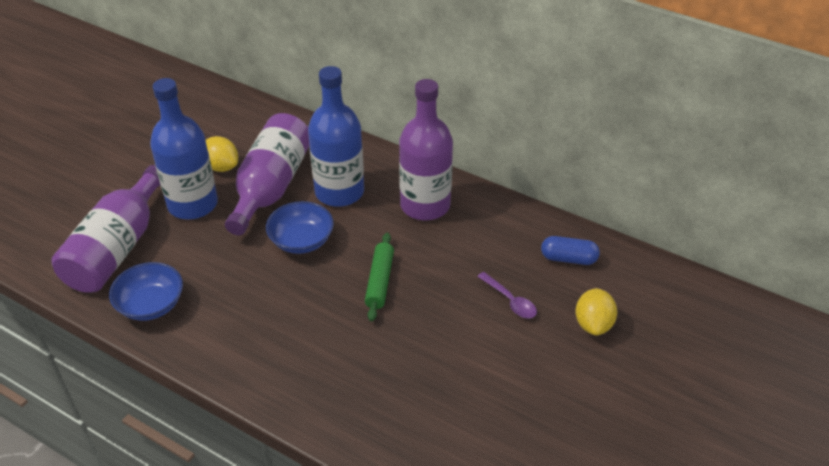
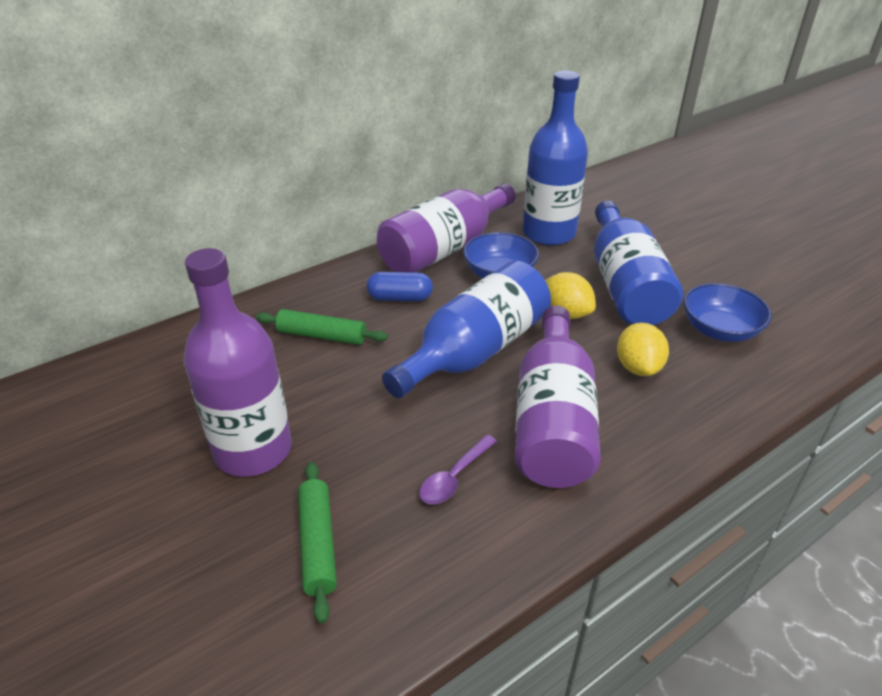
blue bottle: [150,78,218,219] [308,66,364,207] = 2 -> [382,261,551,398] [523,71,588,246] [594,201,683,325] = 3
green rolling pin: [365,233,394,321] = 1 -> [256,309,388,345] [298,462,337,623] = 2

